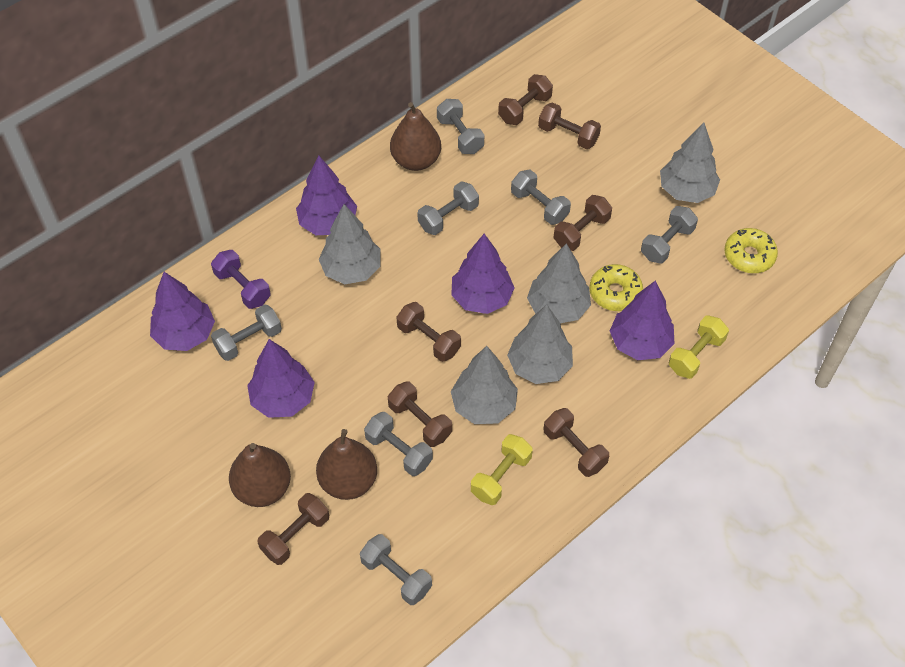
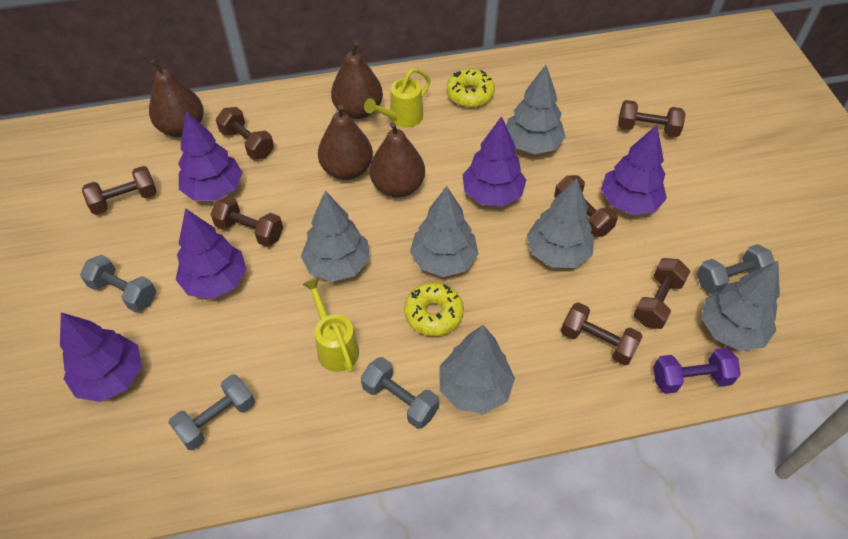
brown pear: [229,443,291,507] [316,429,377,500] [390,102,441,171] = 3 -> [149,59,204,137] [318,105,373,180] [331,41,383,119] [370,122,425,197] = 4
grey dumbbell: [211,304,282,361] [360,534,432,605] [364,412,433,476] [417,181,479,235] [437,99,484,154] [511,170,571,225] [641,206,698,264] = 7 -> [80,255,156,312] [169,374,255,450] [361,357,439,429] [697,244,775,294] = 4
grey tree: [319,204,381,284] [451,346,518,424] [507,304,573,384] [527,243,591,323] [660,122,720,203] = 5 -> [301,191,369,282] [410,186,479,277] [439,325,515,414] [506,65,565,154] [527,178,594,268] [701,261,780,351] = 6
yellow dumbbell: [471,434,533,505] [669,316,729,379] = 2 -> none = 0
yellow watering can: none = 0 -> [302,278,359,373] [364,68,431,128] = 2

